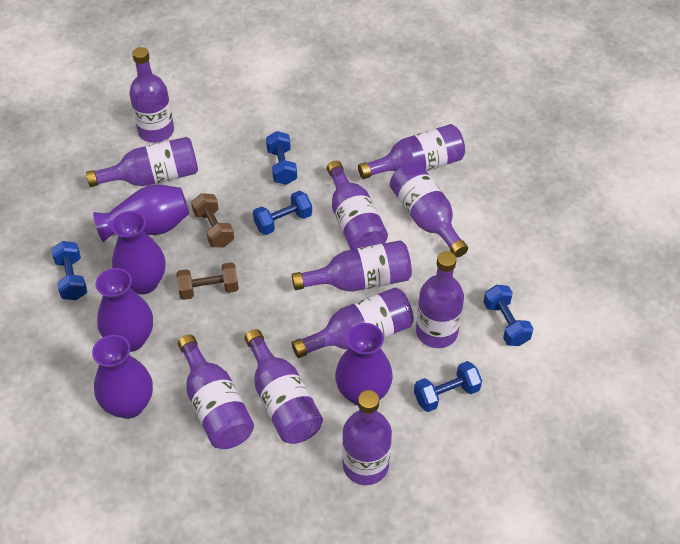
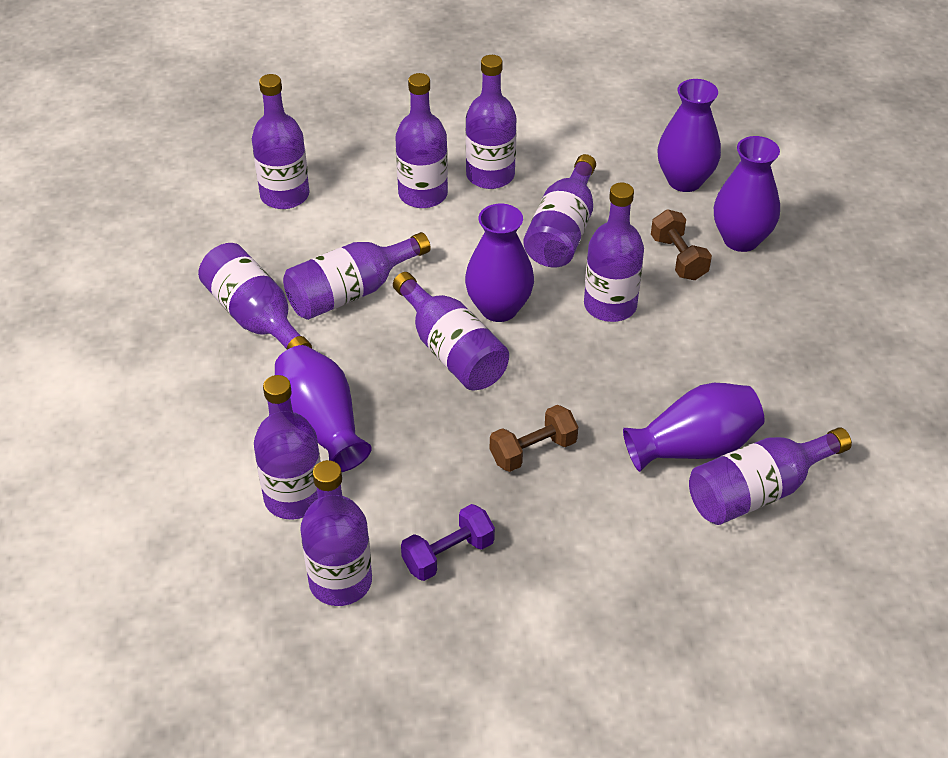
blue dumbbell: [51,241,87,300] [253,191,312,235] [266,131,297,185] [414,361,482,412] [483,285,534,346] = 5 -> none = 0
purple dumbbell: none = 0 -> [401,504,495,581] = 1

